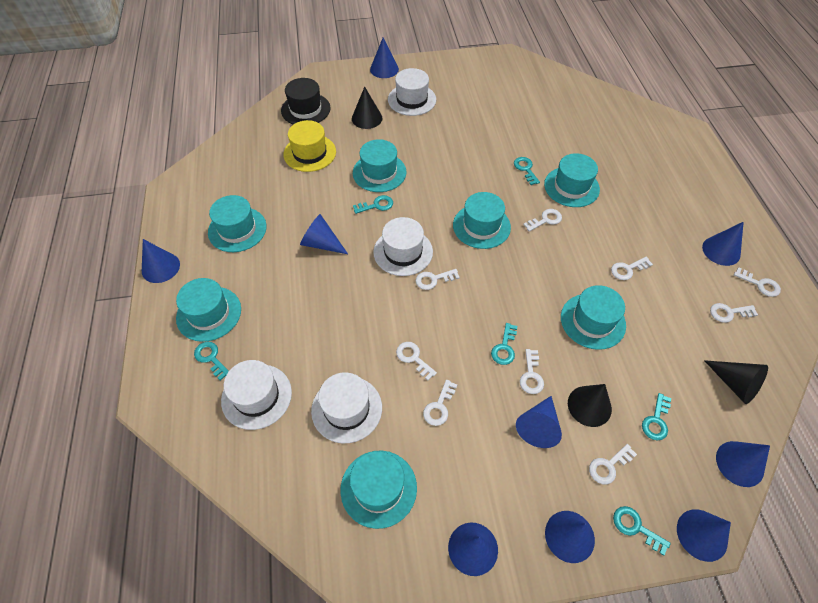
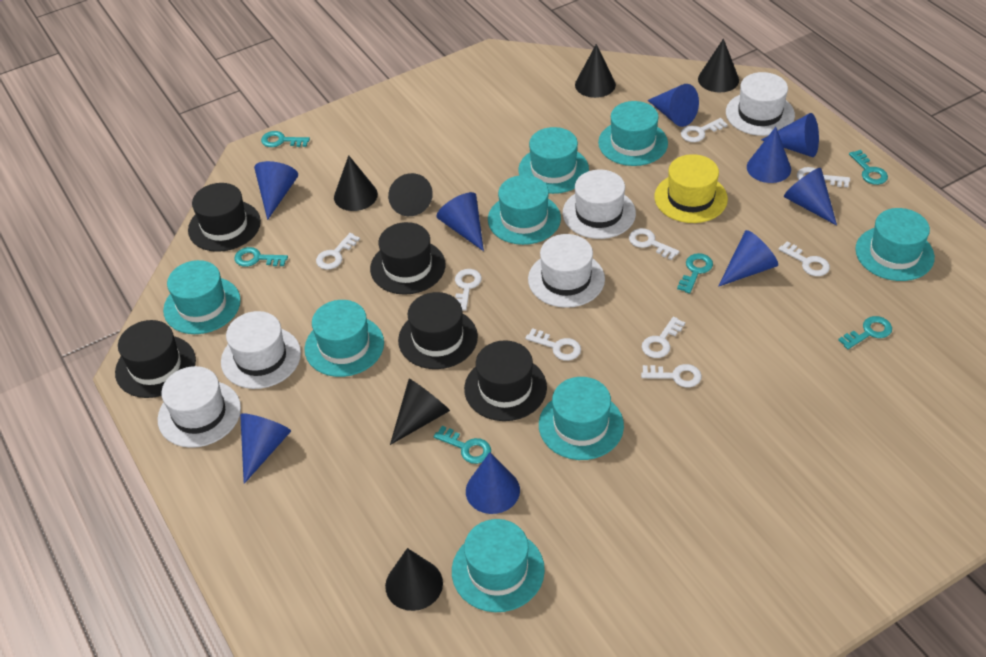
black cone: [352,86,383,129] [568,384,612,427] [704,360,768,404] = 3 -> [334,155,378,211] [385,548,443,611] [388,173,433,216] [390,379,450,445] [575,44,616,98] [698,38,739,92] = 6
black hat: [281,78,331,125] = 1 -> [115,320,196,398] [188,183,261,252] [370,222,446,295] [398,292,478,369] [464,340,547,421] = 5
turquoise hat: [176,278,241,342] [208,195,267,252] [340,451,417,529] [353,139,406,192] [453,192,511,249] [544,153,600,207] [561,285,626,350] = 7 -> [163,260,241,334] [305,300,384,377] [452,519,545,612] [488,175,561,245] [518,127,589,194] [539,377,624,460] [598,101,668,166] [855,208,935,281] = 8
white hat: [221,360,292,430] [311,372,382,443] [373,217,433,276] [388,68,436,116] = 4 -> [158,366,241,448] [221,311,301,389] [528,234,605,308] [563,170,636,239] [726,72,795,136] = 5

